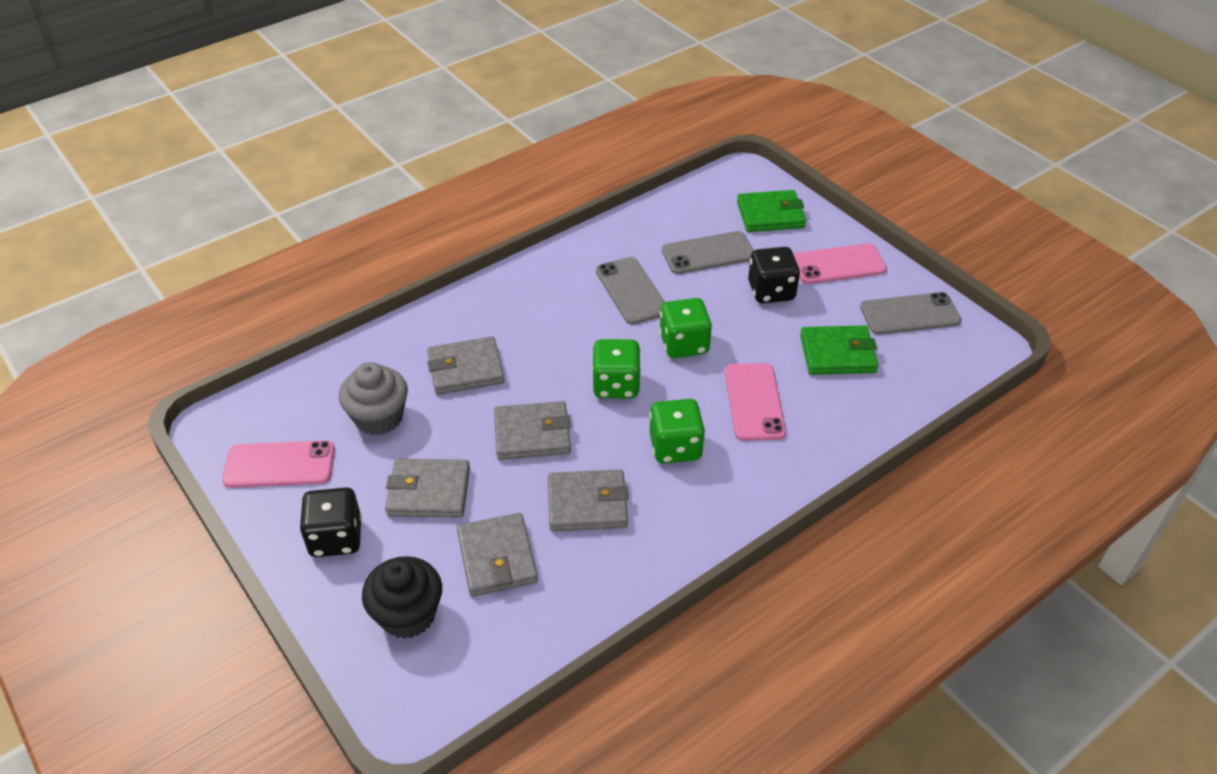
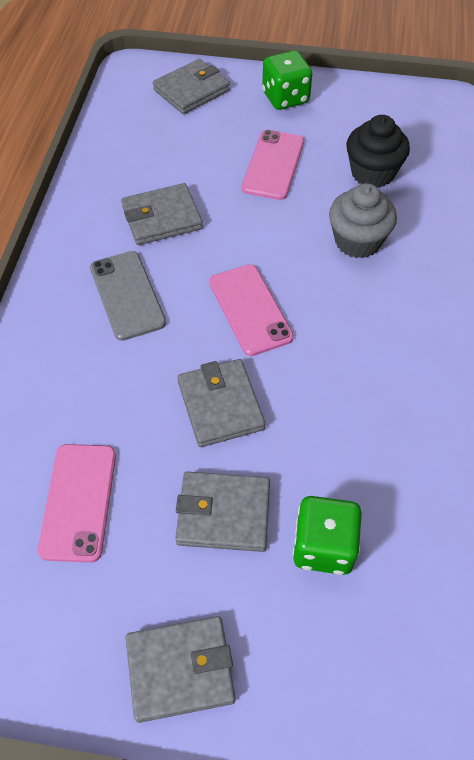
black dice: [299,488,362,557] [748,247,800,304] = 2 -> none = 0
green dice: [592,339,641,398] [650,399,705,464] [659,298,712,358] = 3 -> [262,50,312,110] [293,496,362,575] = 2
green wallet: [737,190,806,232] [800,325,878,375] = 2 -> none = 0
grey phone: [596,257,665,325] [662,231,754,274] [860,292,962,335] = 3 -> [90,251,166,341] = 1

